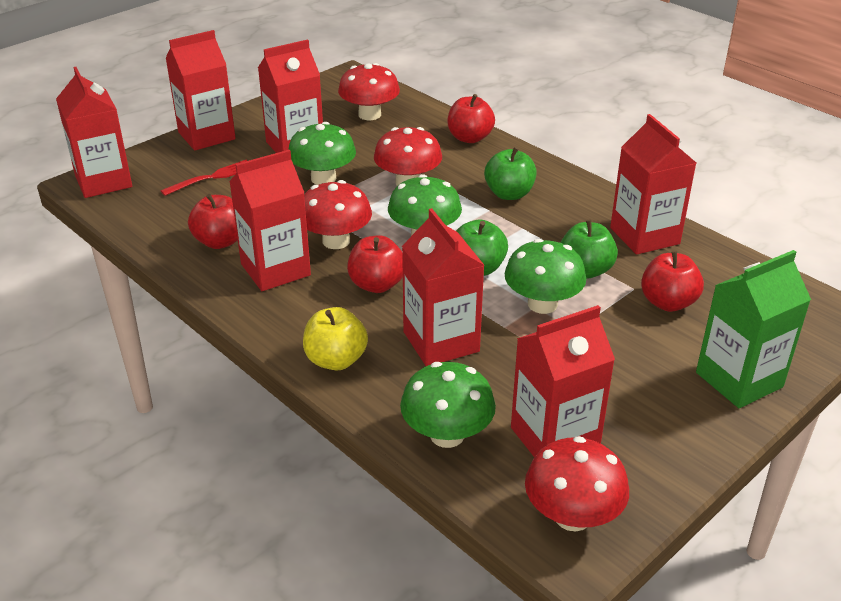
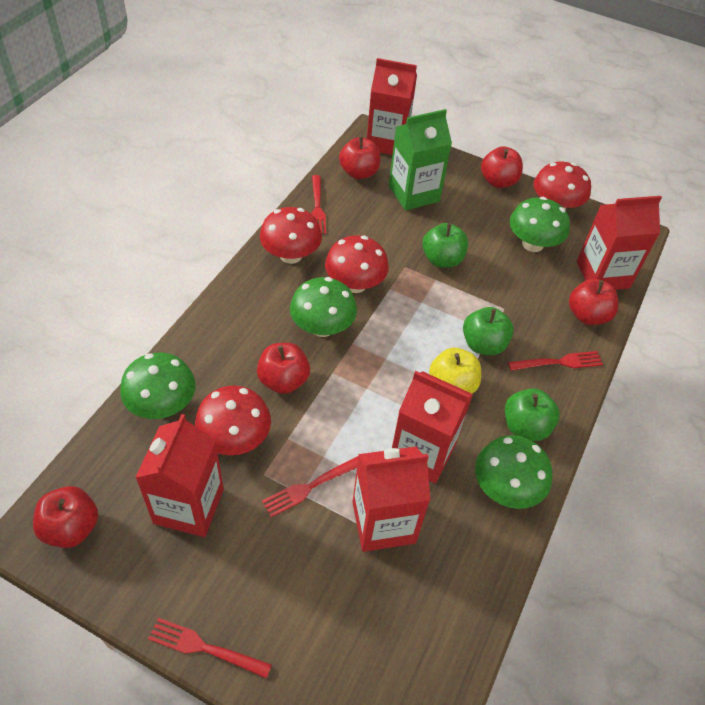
red apple: [188,194,238,249] [347,235,403,293] [447,94,495,143] [641,251,704,312] = 4 -> [33,486,98,548] [257,343,310,394] [339,136,380,179] [481,146,523,188] [569,279,618,325] = 5
red carton: [56,67,132,198] [166,30,236,150] [229,150,311,291] [258,39,323,153] [402,208,485,366] [511,305,615,457] [610,114,696,255] = 7 -> [135,414,224,537] [352,446,431,552] [367,58,417,155] [392,371,473,484] [577,196,662,290] = 5
red fork: [160,160,248,196] = 1 -> [148,618,272,679] [262,456,359,517] [311,175,326,234] [508,351,603,371] = 4

